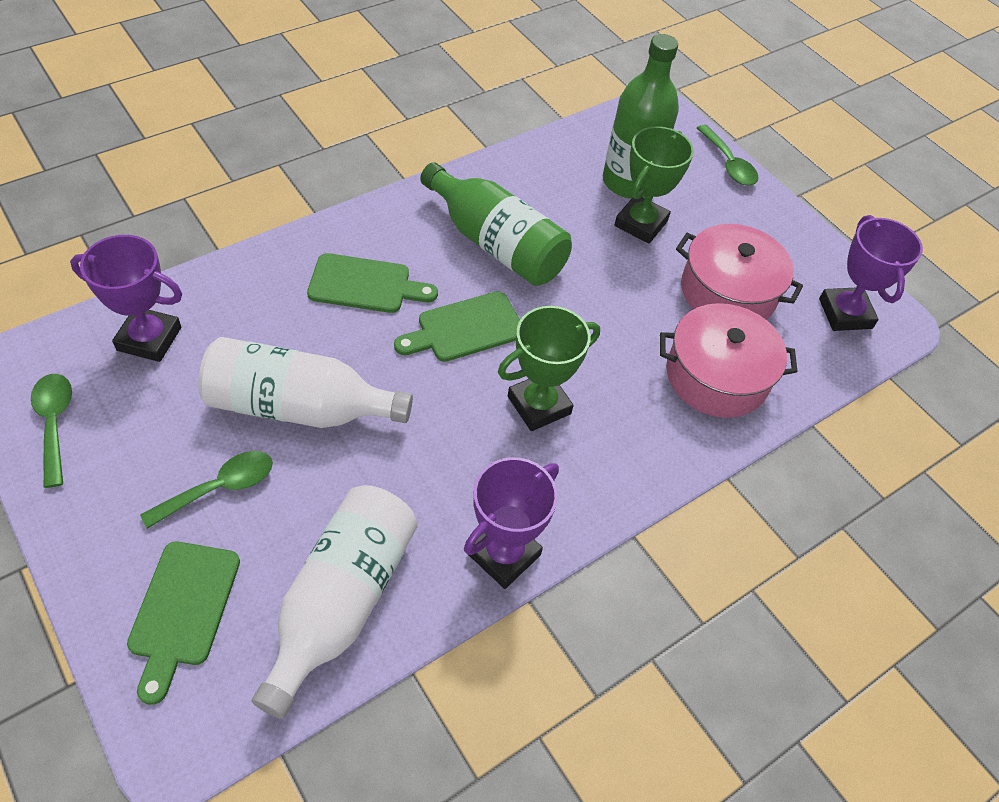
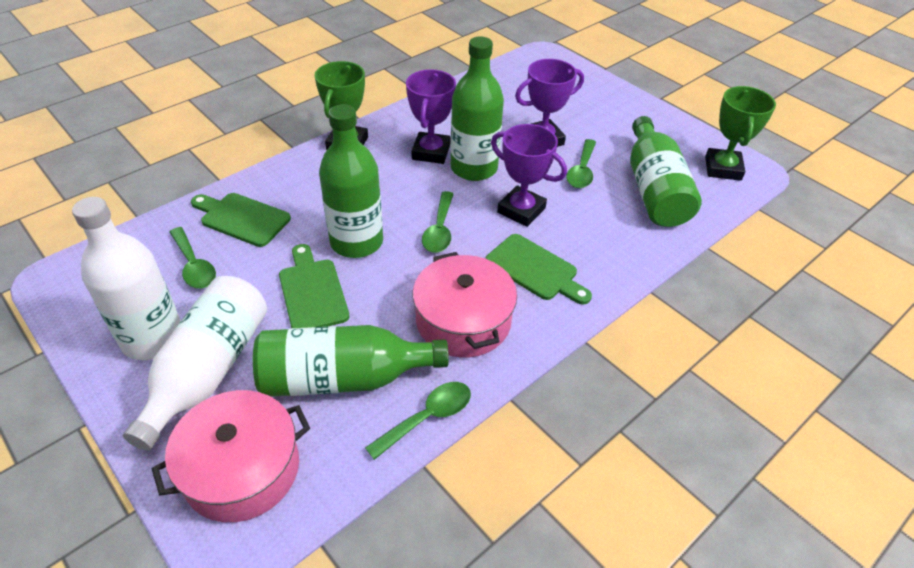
green bottle: [420,162,572,286] [603,34,679,198] = 2 -> [253,325,449,397] [319,104,383,258] [451,37,504,181] [630,116,702,227] = 4
green spoon: [31,374,72,488] [140,451,273,529] [697,125,758,185] = 3 -> [170,227,216,288] [365,382,471,460] [422,191,454,253] [566,139,596,188] = 4

